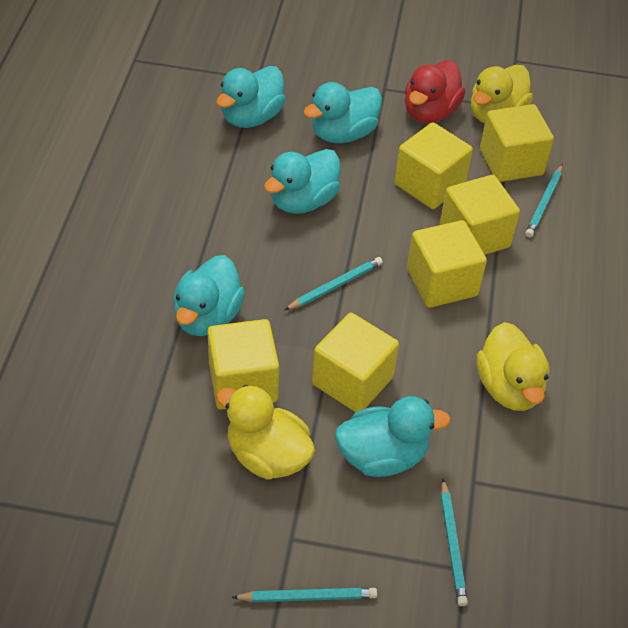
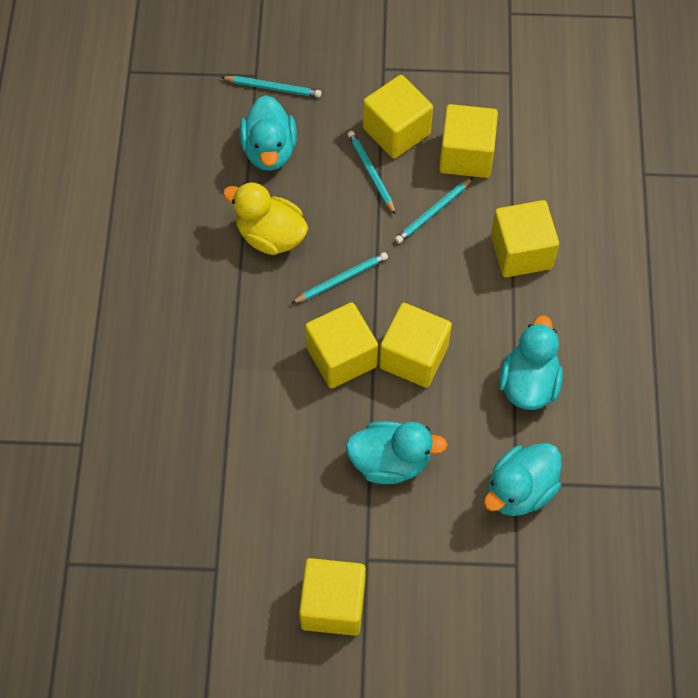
red duck: [405,60,465,123] = 1 -> none = 0
turquoise duck: [173,255,245,336] [216,66,286,128] [264,149,340,214] [303,82,382,143] [335,396,451,477] = 5 -> [239,95,297,171] [346,421,448,484] [484,443,562,516] [499,315,563,410] = 4
yellow duck: [216,385,315,480] [471,65,533,123] [477,322,550,411] = 3 -> [223,182,308,255] = 1

